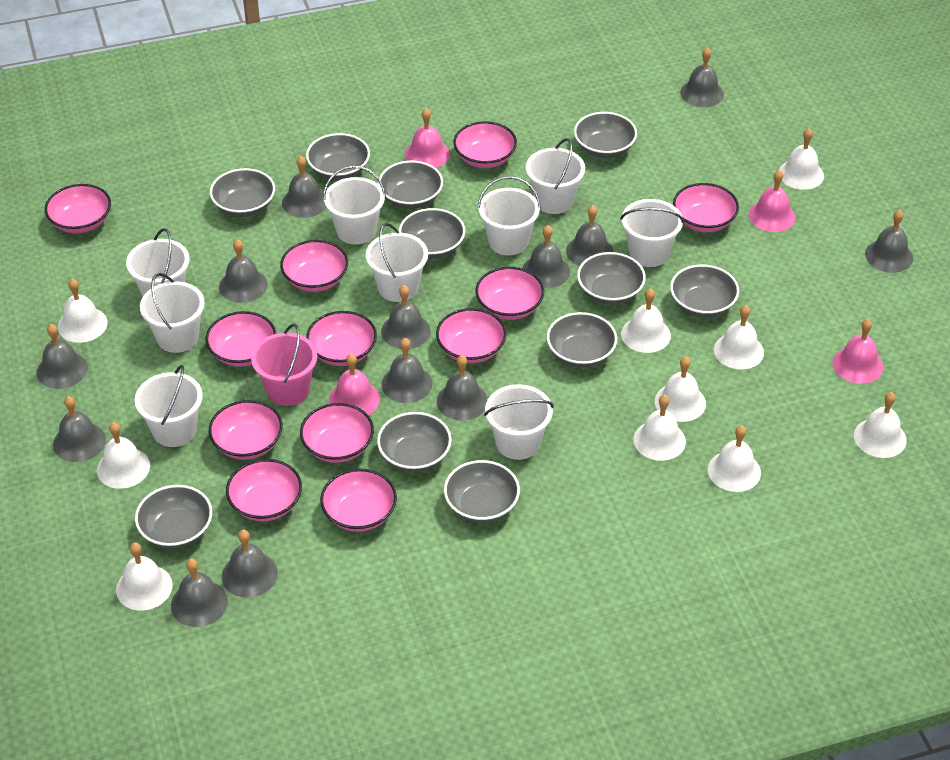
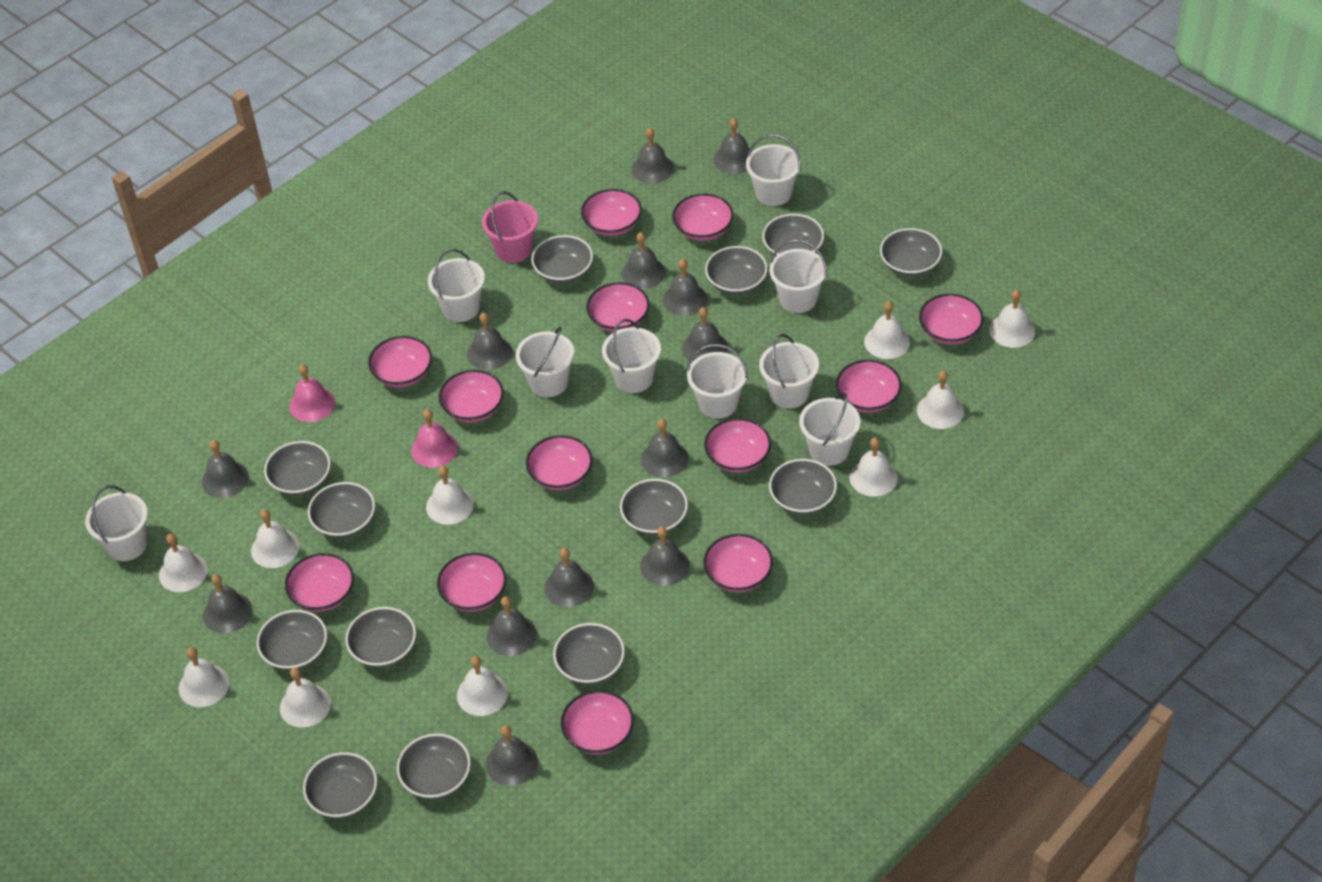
grey bowl: [135,485,212,549] [210,168,275,217] [306,133,370,180] [377,412,452,472] [378,161,443,209] [399,208,465,259] [444,460,520,523] [547,312,617,368] [574,112,637,158] [577,252,646,305] [670,264,739,318] = 11 -> [257,610,327,670] [264,441,331,496] [303,752,377,818] [308,482,375,538] [345,607,416,667] [397,733,471,799] [531,235,593,284] [553,623,625,684] [620,479,688,535] [705,246,768,295] [762,214,824,257] [769,459,837,515] [880,228,942,277] = 13
pink bell: [329,354,380,415] [405,108,450,168] [748,170,795,232] [832,319,883,384] = 4 -> [289,364,335,422] [411,409,458,468] = 2
pink bowl: [45,184,111,233] [206,311,276,367] [209,400,283,460] [226,459,302,521] [280,240,348,292] [300,403,374,463] [306,311,377,366] [320,469,397,532] [436,308,507,363] [453,121,517,168] [476,267,544,320] [673,183,739,232] = 12 -> [285,553,354,612] [368,336,432,387] [437,553,506,612] [439,370,504,423] [526,435,593,490] [561,690,634,754] [581,189,642,236] [586,282,649,332] [672,194,733,241] [703,534,773,592] [704,418,771,473] [836,360,902,413] [919,294,984,345] = 13

